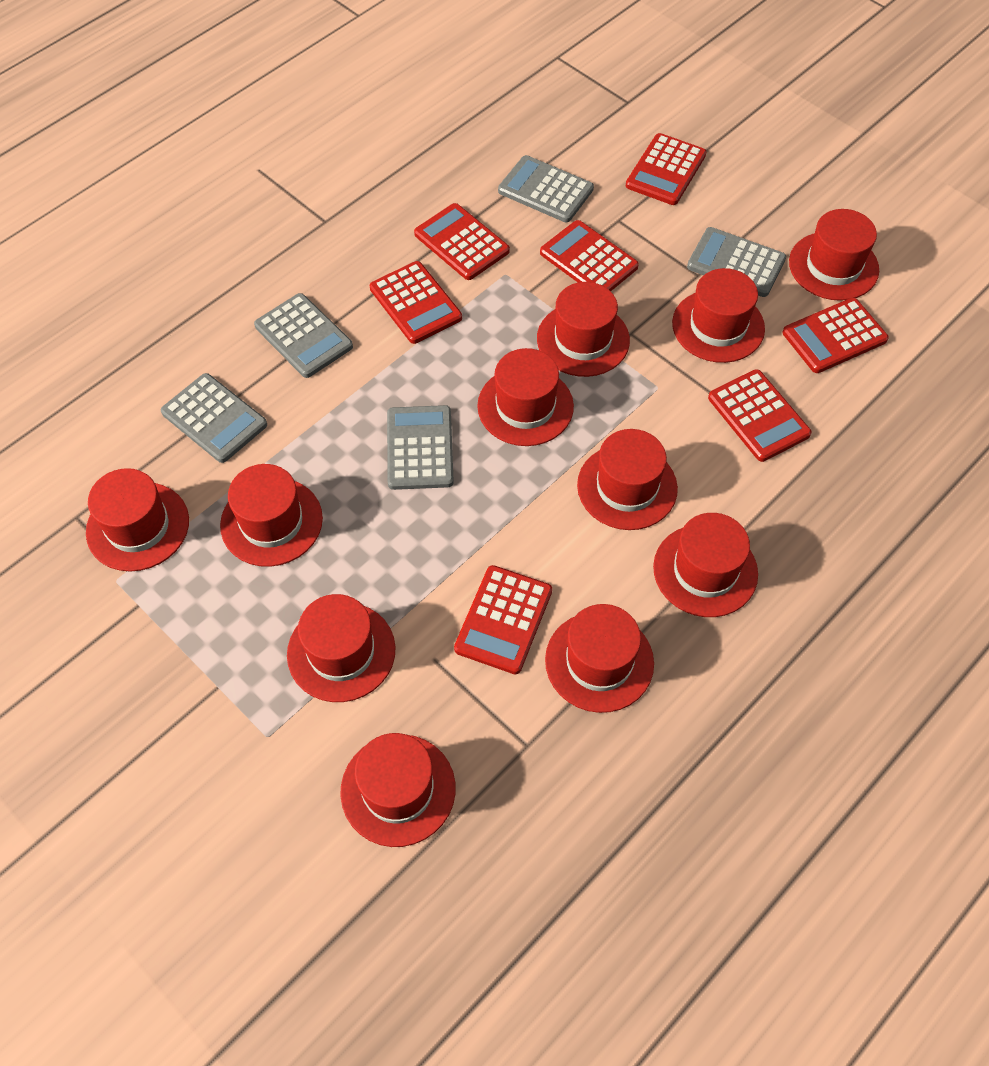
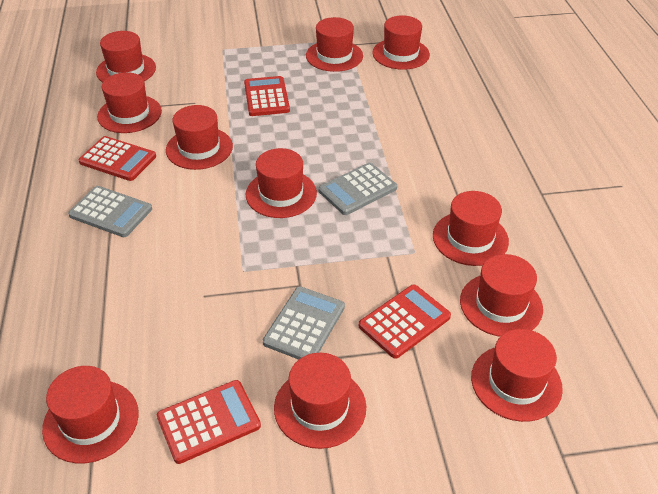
grey calculator: [161,373,267,463] [254,293,353,378] [387,405,454,490] [498,155,594,222] [687,227,786,297] = 5 -> [68,186,152,237] [263,287,345,360] [318,163,397,215] = 3
red calculator: [370,261,462,344] [414,203,510,280] [454,565,552,674] [540,220,639,291] [626,133,706,205] [708,369,812,462] [783,298,889,373] = 7 -> [78,136,156,181] [157,380,261,464] [244,76,290,116] [359,284,451,359] = 4

